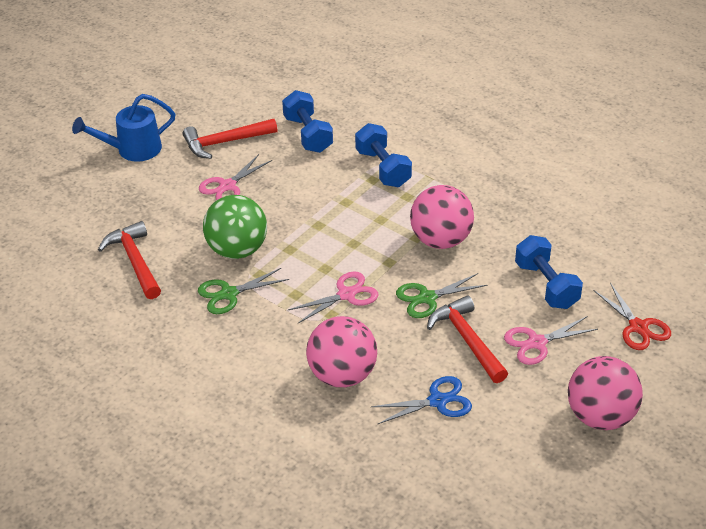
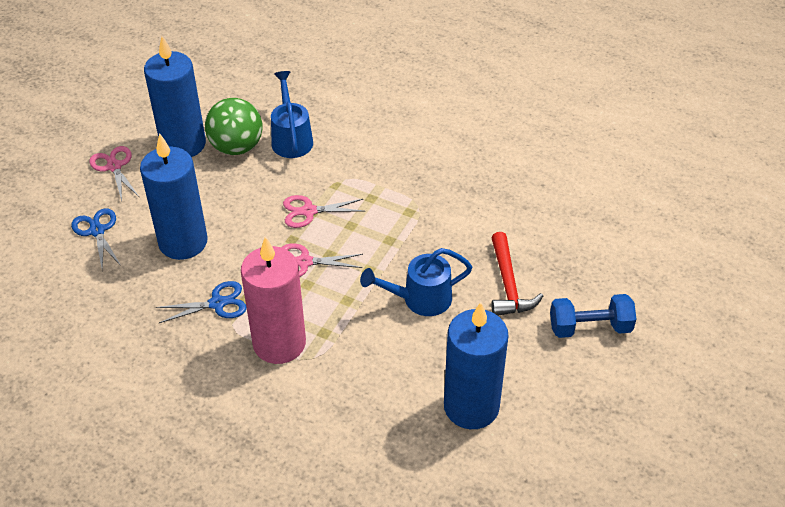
blue candle: none = 0 -> [140,133,208,260] [144,36,206,157] [444,302,508,429] = 3
blue dumbbell: [282,90,333,153] [355,123,412,187] [515,235,583,309] = 3 -> [550,294,636,338] = 1
blue scissors: [371,376,472,425] = 1 -> [71,208,121,271] [156,281,247,323] = 2
blue watering can: [72,94,175,162] = 1 -> [271,71,313,158] [360,248,472,316] = 2
green scissors: [198,268,289,314] [396,273,487,318] = 2 -> none = 0
pink ball: [306,316,377,387] [410,185,474,249] [568,356,643,430] = 3 -> none = 0
pink candle: none = 0 -> [241,236,306,364] = 1
red hammer: [98,221,161,299] [183,119,278,159] [427,295,508,383] = 3 -> [491,232,543,316] = 1
red scissors: [593,283,671,350] = 1 -> none = 0

